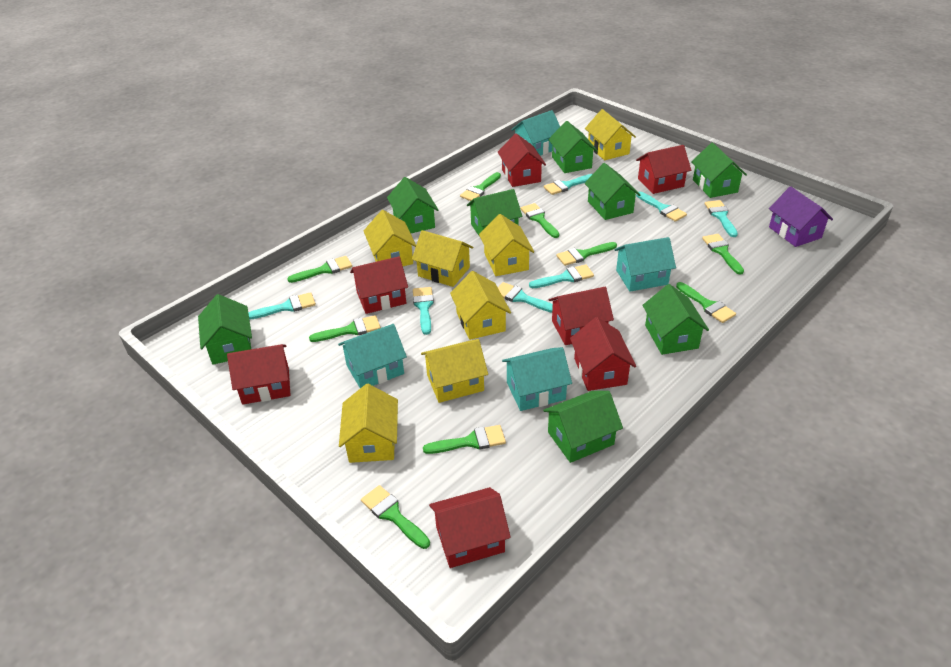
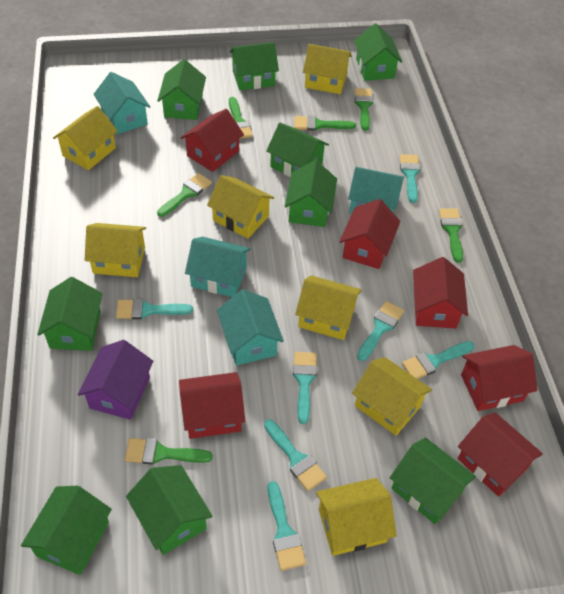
green brush: [287,256,352,283] [309,315,381,342] [361,485,430,549] [423,425,506,454] [460,172,501,201] [521,203,559,238] [556,242,617,266] [676,282,736,323] [702,234,744,275] = 9 -> [125,438,213,465] [157,173,212,217] [229,97,253,139] [294,116,356,131] [355,88,373,131] [439,209,463,263] = 6
green house: [198,294,252,365] [387,177,439,233] [467,189,522,237] [543,391,623,463] [548,121,598,173] [585,163,640,220] [642,284,709,355] [691,142,747,198] = 8 -> [21,486,112,575] [37,277,102,351] [126,465,213,555] [157,59,206,120] [229,42,279,91] [266,123,329,177] [285,160,337,227] [354,23,402,81] [390,438,476,524] = 9
red house: [227,344,290,405] [350,256,408,314] [429,487,511,568] [498,133,546,187] [549,287,614,345] [570,317,636,391] [636,145,691,194] = 7 -> [179,372,245,439] [181,109,244,172] [339,199,400,269] [413,257,468,329] [458,412,543,497] [461,345,537,411] = 6

